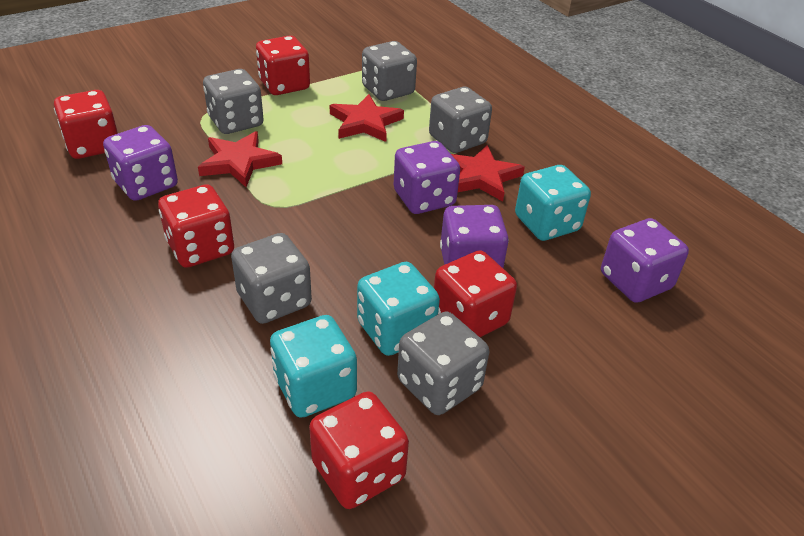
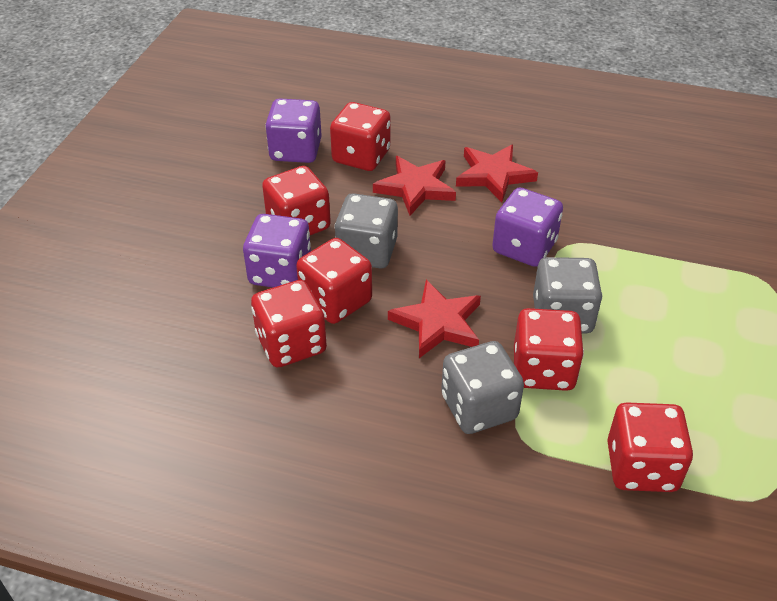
grey dice: [203,69,264,134] [231,233,312,324] [362,41,417,101] [397,311,489,415] [429,87,492,153] = 5 -> [335,193,398,268] [441,341,524,434] [533,257,602,334] = 3
purple dice: [103,125,178,201] [394,141,460,214] [440,205,509,268] [601,218,689,303] = 4 -> [243,214,311,287] [265,98,322,163] [492,188,563,267] = 3
red dice: [54,90,118,159] [158,184,234,268] [256,36,310,95] [309,391,409,509] [434,250,517,337] = 5 -> [251,280,327,368] [262,166,331,235] [296,238,372,324] [330,102,391,171] [514,308,584,391] [607,402,693,492] = 6
turquoise dice: [270,315,357,418] [357,262,440,356] [515,165,591,241] = 3 -> none = 0

